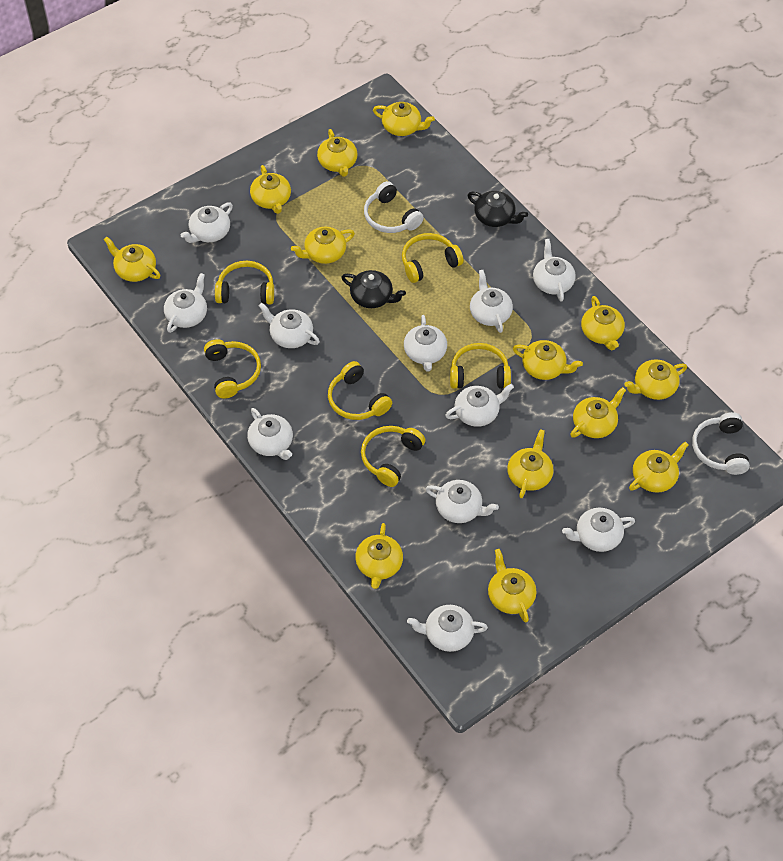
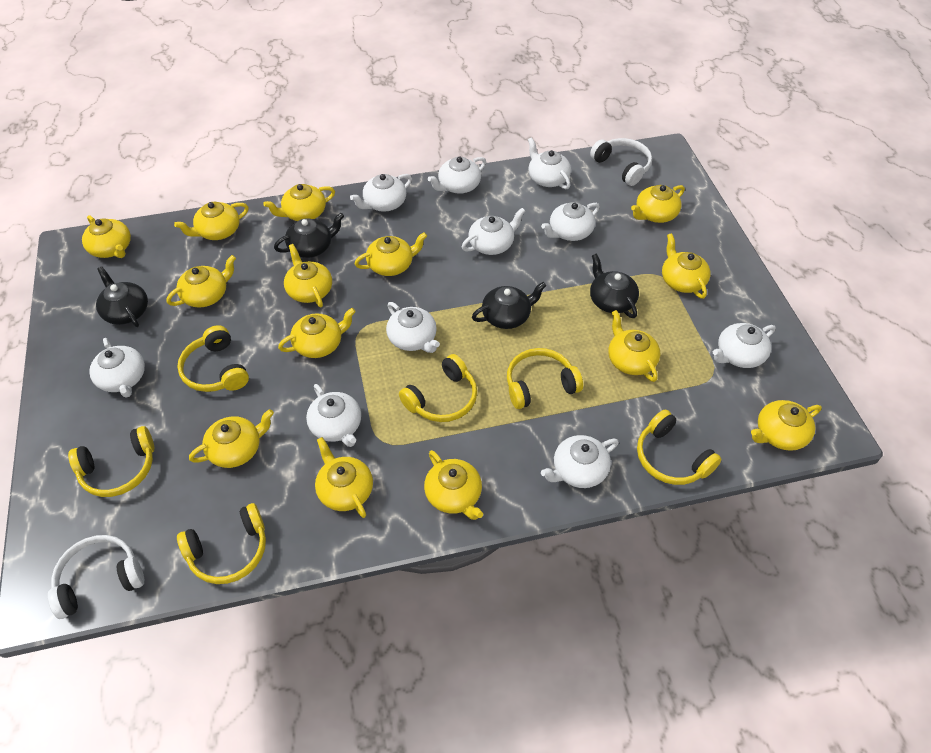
black teapot: [341,270,406,308] [467,191,528,227] = 2 -> [96,266,148,327] [274,213,344,258] [472,282,546,329] [590,254,639,318] = 4
white teapot: [164,273,207,333] [181,203,233,243] [247,408,293,460] [259,303,320,348] [404,315,447,372] [407,605,488,652] [426,480,499,523] [445,384,514,427] [470,270,513,333] [533,239,576,302] [562,508,635,552] = 11 -> [89,338,145,398] [306,384,361,447] [350,174,412,212] [386,302,440,353] [428,157,486,194] [462,208,525,255] [528,137,571,189] [541,202,600,241] [541,435,619,488] [713,323,776,368] = 10
yellow teapot: [103,236,160,282] [250,165,291,214] [291,227,355,264] [317,129,358,177] [355,523,403,589] [373,102,435,136] [488,549,537,623] [507,429,554,498] [513,340,583,380] [570,387,626,438] [581,296,625,350] [624,359,687,400] [629,442,689,493] = 13 -> [82,215,131,258] [167,255,236,308] [174,202,249,240] [189,409,274,468] [263,184,335,221] [278,308,356,358] [284,244,332,307] [315,437,373,518] [355,232,427,276] [424,450,483,520] [608,310,660,382] [631,185,685,223] [662,233,711,299] [751,400,822,451] = 14

